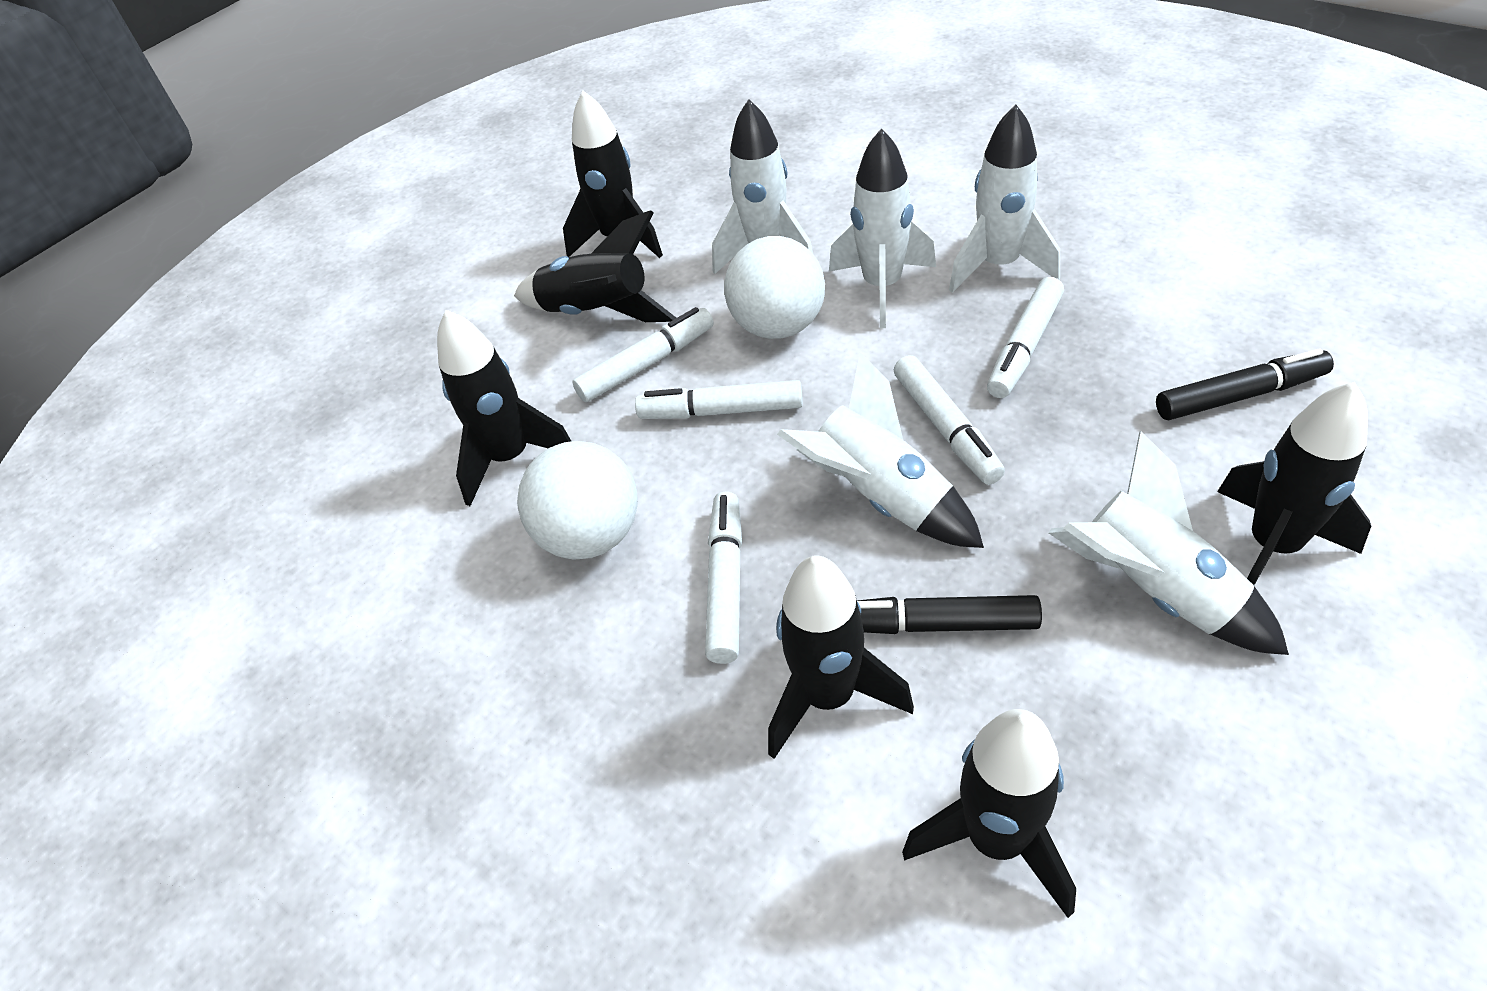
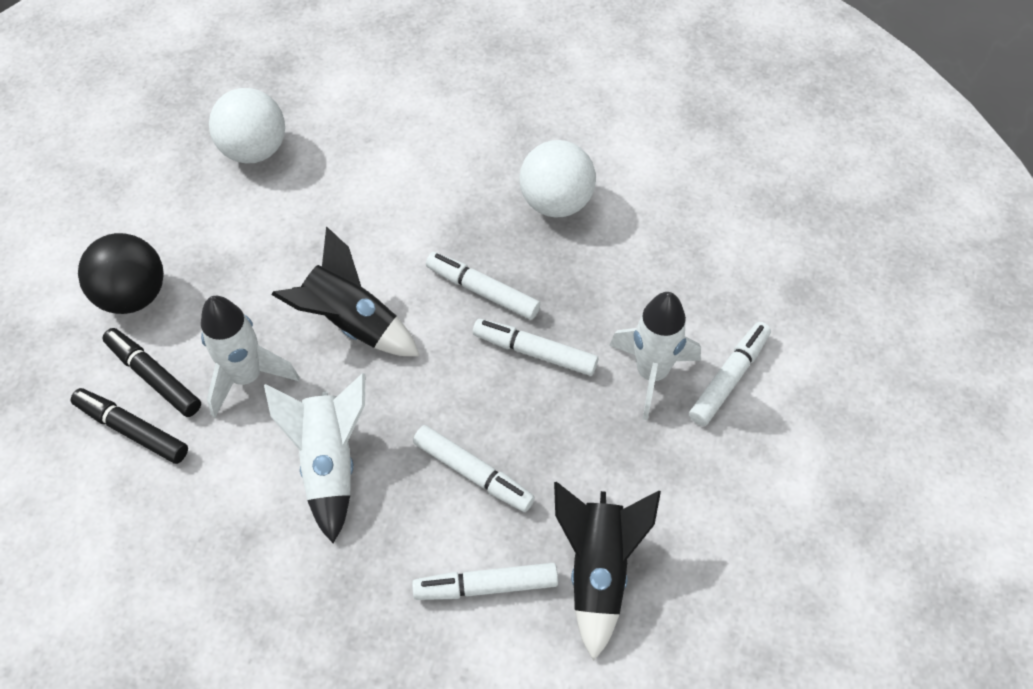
black ball: none = 0 -> [78,233,164,314] = 1
black rocket: [437,310,571,506] [514,210,676,322] [563,91,663,258] [768,555,914,759] [902,709,1076,918] [1217,382,1371,585] = 6 -> [271,227,419,356] [554,482,661,661] = 2
white rocket: [712,99,813,274] [777,352,984,548] [829,128,936,328] [949,104,1060,293] [1048,431,1289,655] = 5 -> [201,296,299,418] [264,373,365,543] [609,292,701,420] = 3

